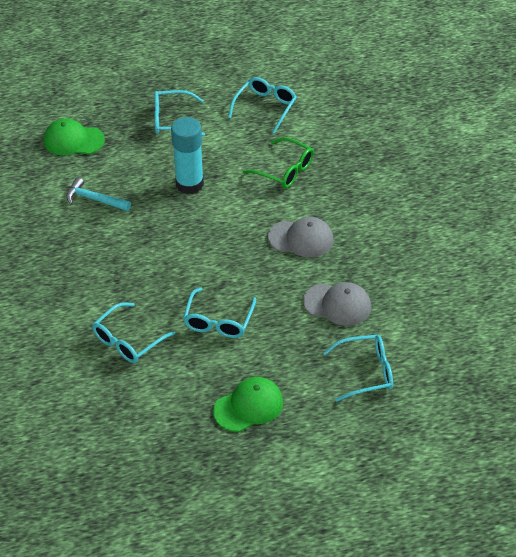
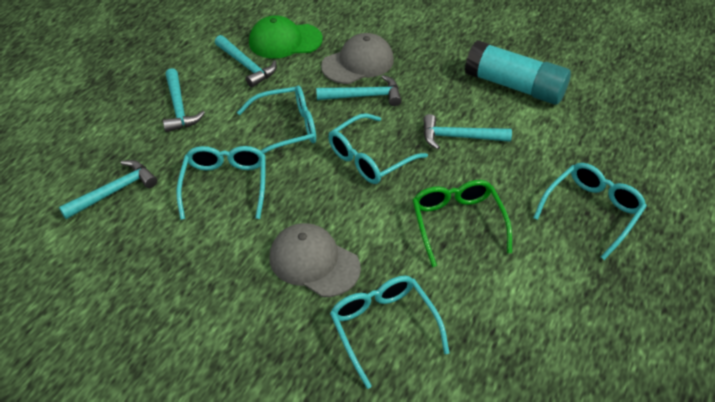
green cap: [44,118,105,155] [213,377,283,432] = 2 -> [249,15,323,59] = 1
turquoise hammer: [66,177,131,211] = 1 -> [59,160,157,219] [163,68,205,132] [215,35,277,87] [316,75,401,106] [423,114,512,149] = 5

